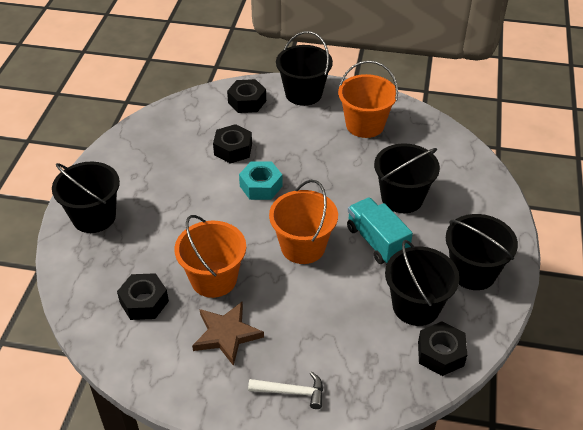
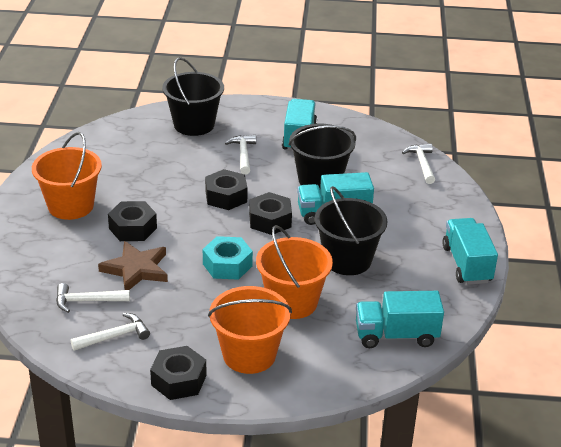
black bucket: [52,162,120,233] [276,31,333,106] [374,143,440,213] [385,240,460,326] [446,214,518,290] = 5 -> [162,57,224,136] [289,124,356,188] [315,186,388,275] = 3
turquoise truck: [347,197,413,264] = 1 -> [282,99,317,151] [297,172,374,225] [356,291,444,348] [442,218,498,285] = 4
white hammer: [248,371,323,409] = 1 -> [56,283,130,313] [70,313,150,351] [225,135,256,175] [402,144,435,184] = 4

